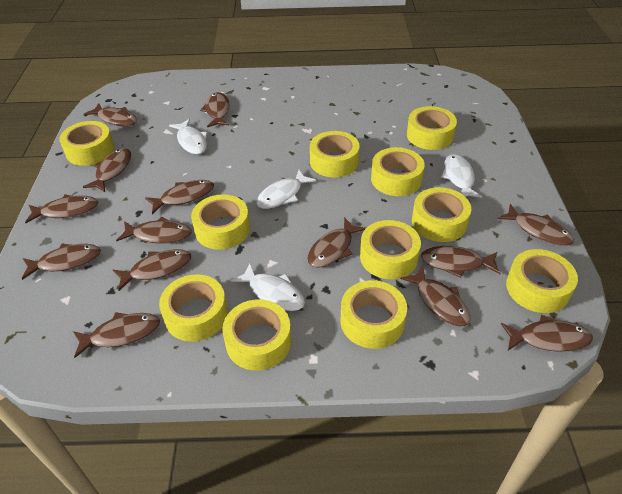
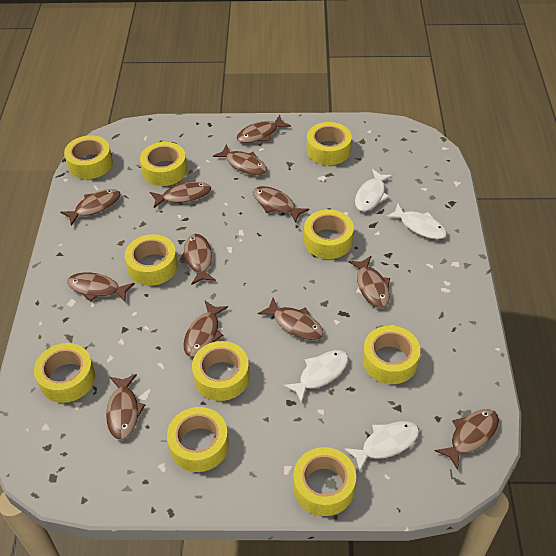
brown fish: [22,243,101,280] [25,194,99,223] [73,312,160,358] [83,148,131,192] [84,103,137,127] [113,249,191,291] [116,217,192,244] [145,180,214,214] [200,92,230,127] [307,217,366,268] [400,266,470,327] [421,246,501,278] [498,204,574,246] [501,314,593,352] = 14 -> [60,189,121,226] [67,272,135,303] [106,374,145,440] [150,181,211,208] [179,234,216,285] [183,301,228,357] [213,144,267,175] [236,115,291,143] [253,186,310,223] [258,298,324,340] [348,256,390,308] [435,409,499,470] = 12
yellow tape: [60,121,115,166] [159,274,228,342] [191,194,250,250] [222,299,291,370] [310,131,360,177] [340,280,407,349] [360,220,421,279] [371,147,425,196] [407,106,457,150] [412,187,471,242] [506,249,578,313] = 11 -> [34,343,95,403] [64,135,113,179] [125,234,178,286] [140,142,187,186] [167,407,229,472] [192,341,250,401] [293,447,356,516] [304,209,354,259] [307,122,352,165] [363,326,420,384] = 10

